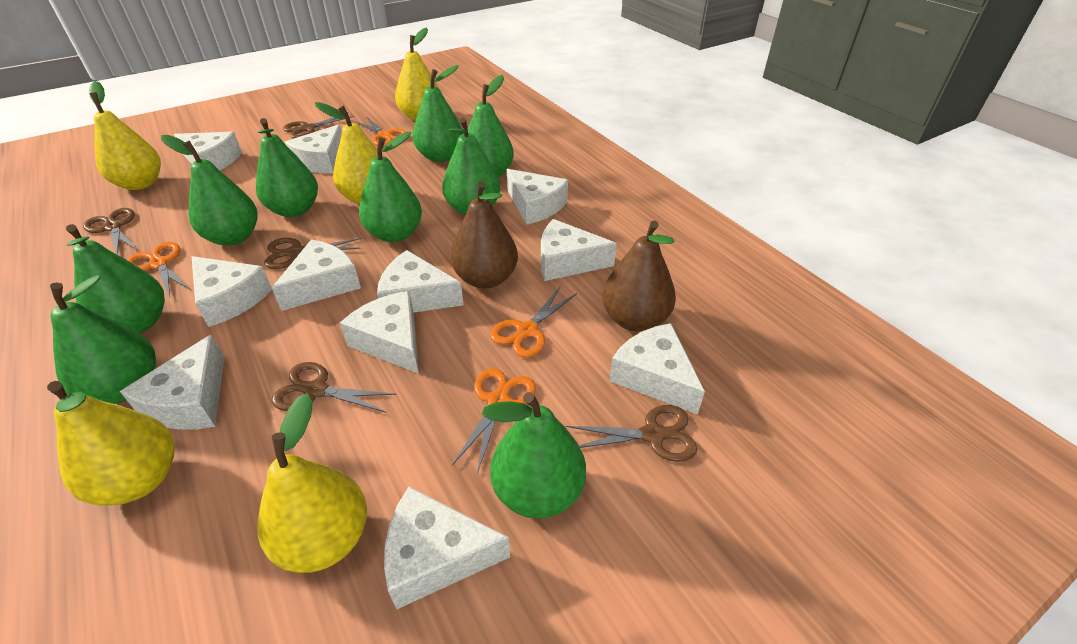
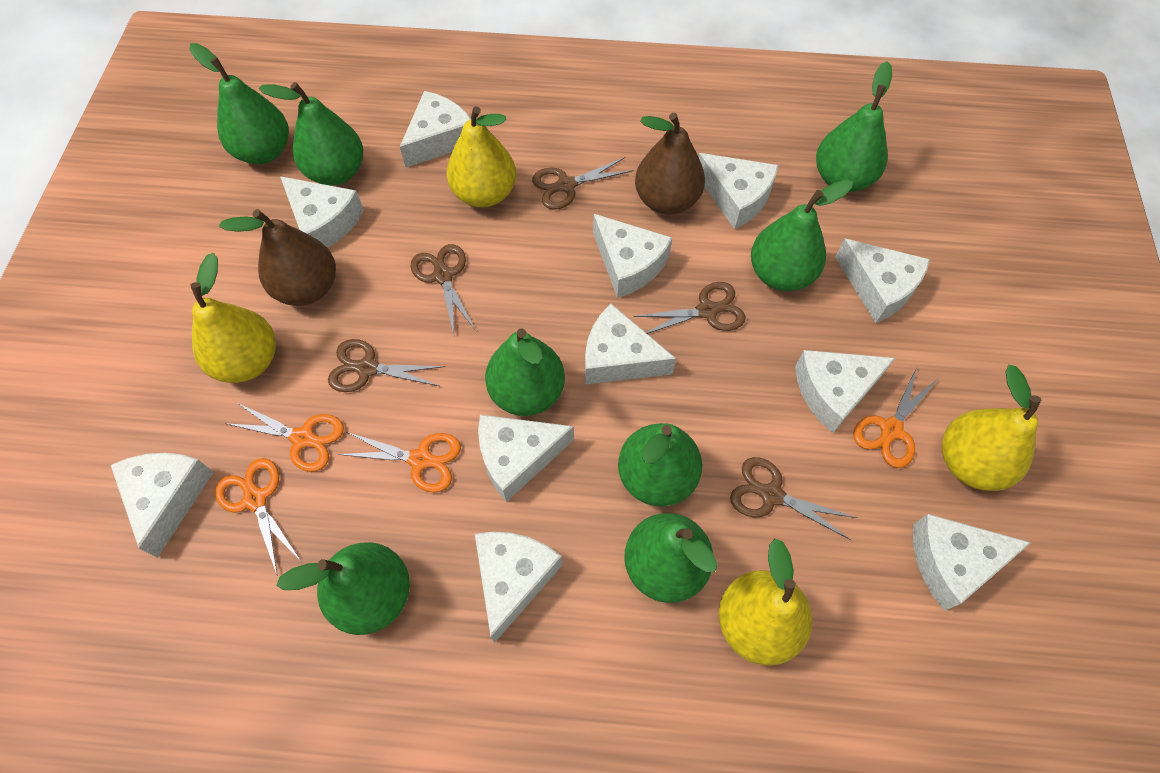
green pear: [50,275,156,404] [66,224,165,334] [161,135,258,246] [256,118,318,217] [359,132,422,242] [412,65,463,162] [442,117,500,215] [468,75,514,178] [482,392,586,519] = 9 -> [189,43,289,164] [259,82,363,185] [276,542,410,635] [485,328,565,416] [618,423,702,507] [624,513,718,603] [751,179,853,291] [816,61,892,192] = 8
yellow pear: [47,381,175,506] [89,81,161,190] [258,393,367,573] [315,102,378,204] [395,27,438,121] = 5 -> [190,253,276,383] [446,106,516,207] [718,538,812,666] [942,365,1041,491] = 4

